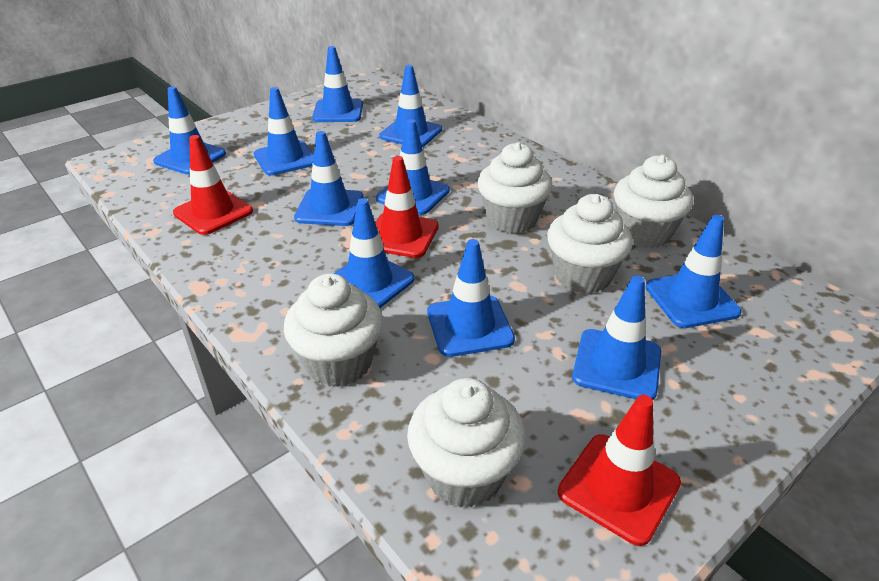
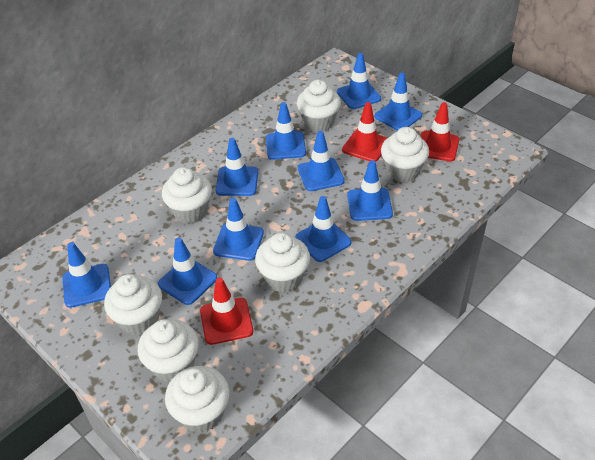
white cupcake: [284,274,383,387] [407,378,526,507] [477,142,552,234] [547,194,633,294] [614,155,693,248] = 5 -> [104,274,162,335] [138,319,199,382] [162,167,212,224] [165,366,230,433] [255,232,310,292] [297,79,341,132] [381,127,429,182] = 7

